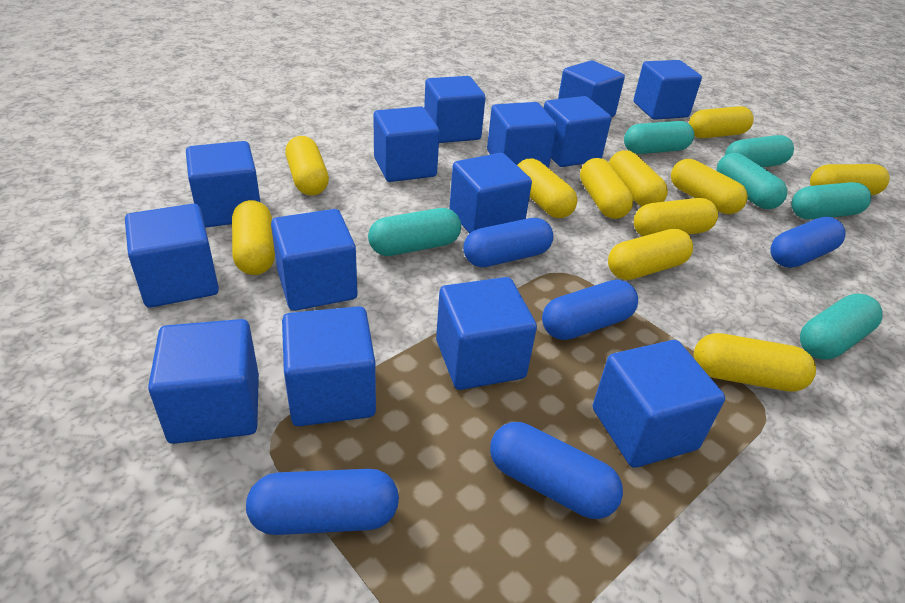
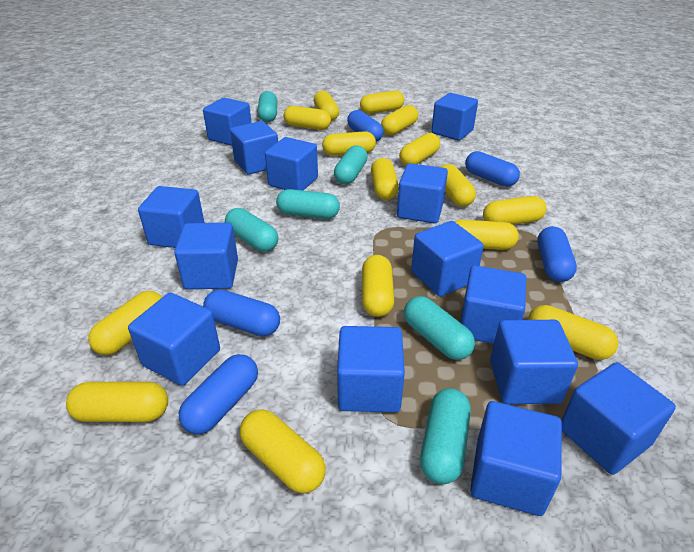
yellow capsule: [232,200,275,275] [285,136,329,196] [517,159,577,218] [580,158,633,219] [608,229,693,280] [609,150,668,207] [634,198,718,237] [671,159,748,214] [688,106,754,138] [694,333,816,392] [810,164,890,195] = 11 -> [66,382,168,422] [88,291,162,355] [240,409,326,493] [284,106,331,130] [314,91,339,121] [322,131,376,156] [360,90,404,114] [362,255,394,317] [371,158,399,200] [381,105,418,135] [399,133,440,166] [441,164,476,207] [454,220,519,250] [483,196,546,225] [528,305,618,360] = 15

